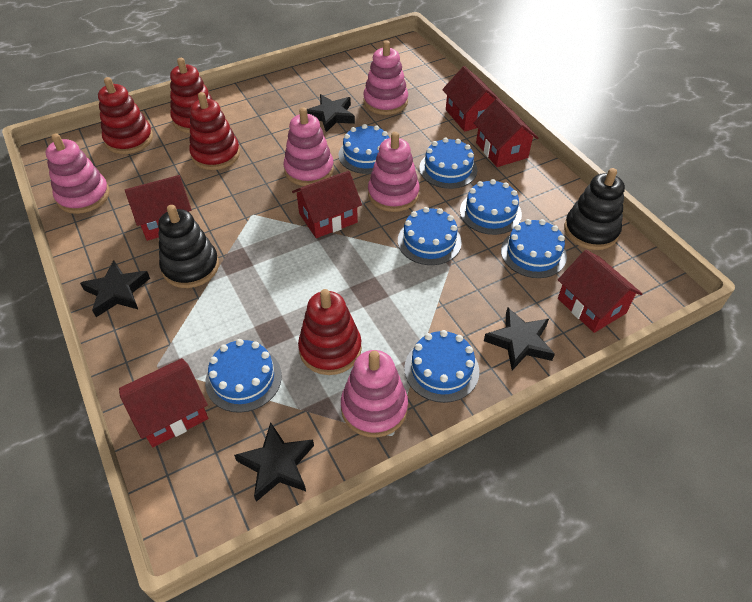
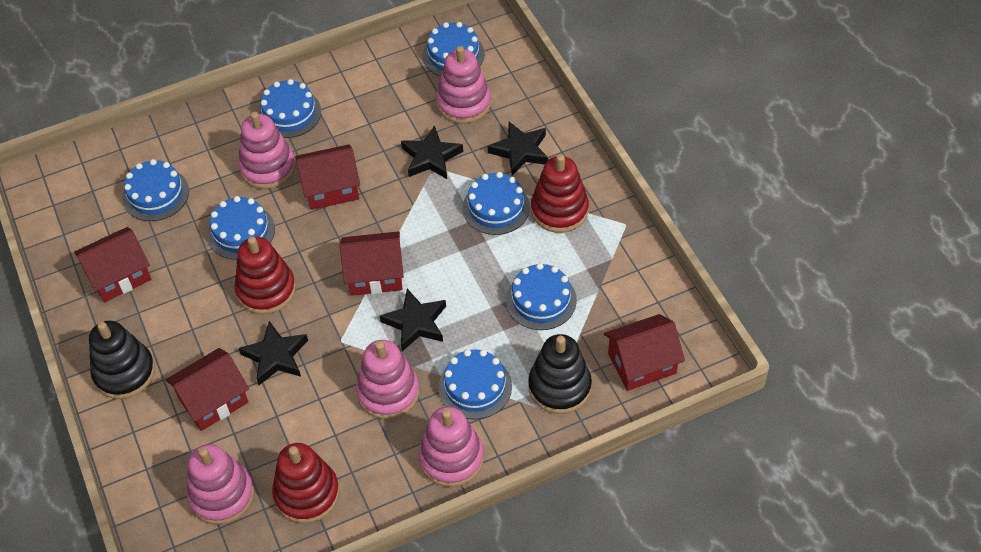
red house: [119,358,208,447] [125,175,192,241] [292,171,362,238] [442,66,501,132] [474,98,538,167] [558,250,642,333] = 6 -> [74,227,151,302] [166,348,249,431] [295,144,360,210] [340,231,404,296] [604,314,685,391] = 5
red stacking toy: [98,77,153,154] [170,58,213,133] [189,92,240,170] [298,289,362,375] = 4 -> [234,236,296,314] [272,443,339,524] [531,154,589,233] = 3

